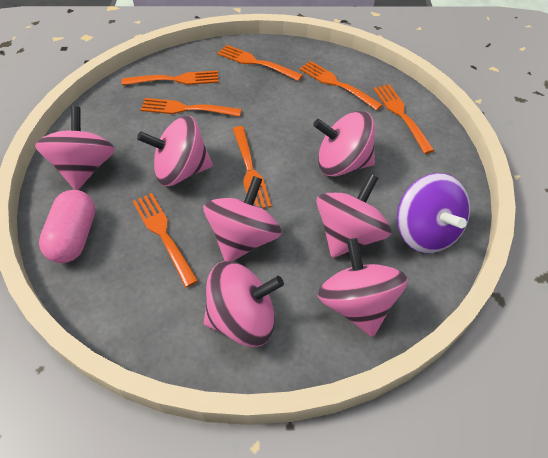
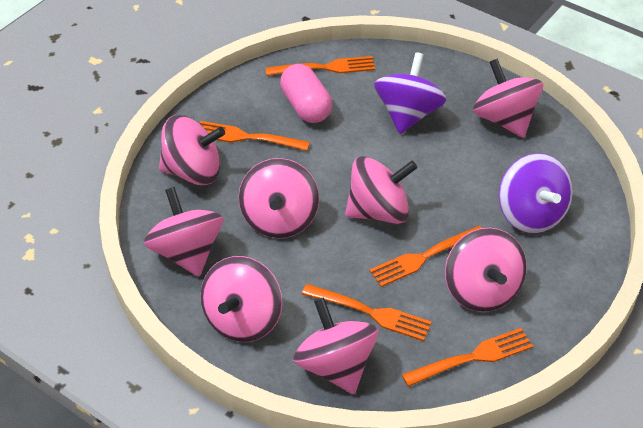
orange fork: [121,70,219,86] [133,193,198,287] [140,98,242,117] [217,45,303,81] [233,126,271,209] [299,61,383,111] [373,84,435,154] = 7 -> [200,121,310,151] [266,56,375,76] [302,284,432,341] [369,226,482,287] [402,328,533,387] = 5
pink spinning top: [35,106,115,190] [137,116,213,186] [203,176,282,261] [204,261,284,347] [313,111,375,176] [316,174,391,258] [317,238,408,337] = 7 -> [144,187,223,277] [159,115,225,185] [200,256,282,342] [239,158,319,238] [293,298,378,394] [345,156,418,224] [445,228,527,312] [473,59,543,138] = 8
purple spinning top: [397,173,470,253] = 1 -> [374,52,446,134] [499,153,573,234] = 2

